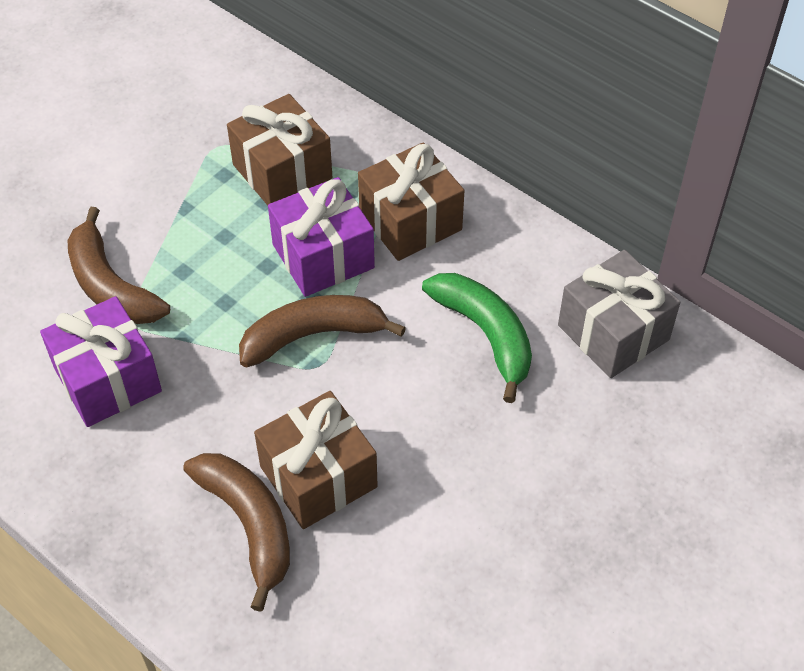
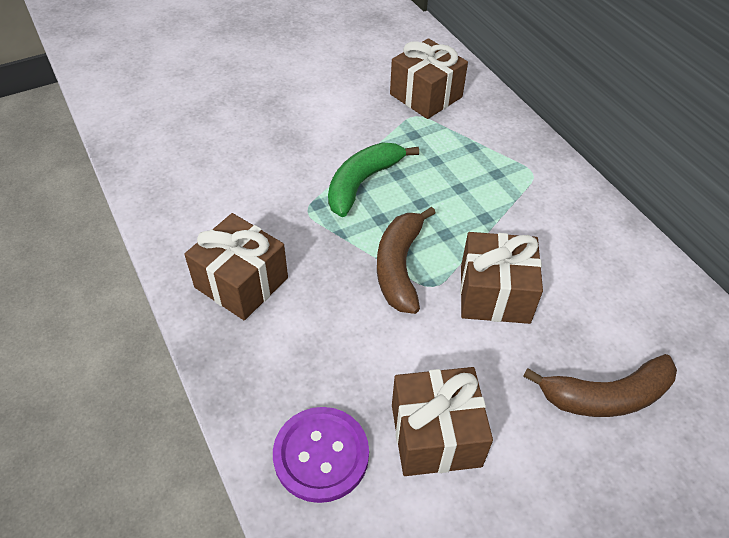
brown banana: [67,207,170,324] [183,453,290,612] [239,295,406,367] = 3 -> [377,206,435,314] [523,354,677,417] = 2
brown gift: [227,94,332,205] [254,391,378,529] [358,143,465,261] = 3 -> [184,213,288,320] [390,38,468,119] [392,367,493,476] [460,232,543,324] = 4
grey gift: [558,250,680,378] = 1 -> none = 0
purple button: none = 0 -> [273,407,369,503] = 1
purple gift: [40,296,162,427] [268,177,375,297] = 2 -> none = 0

